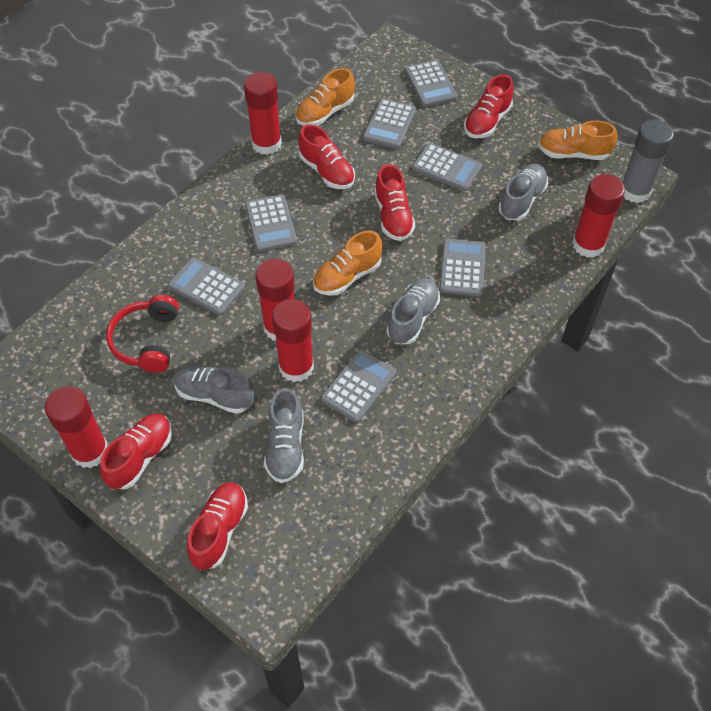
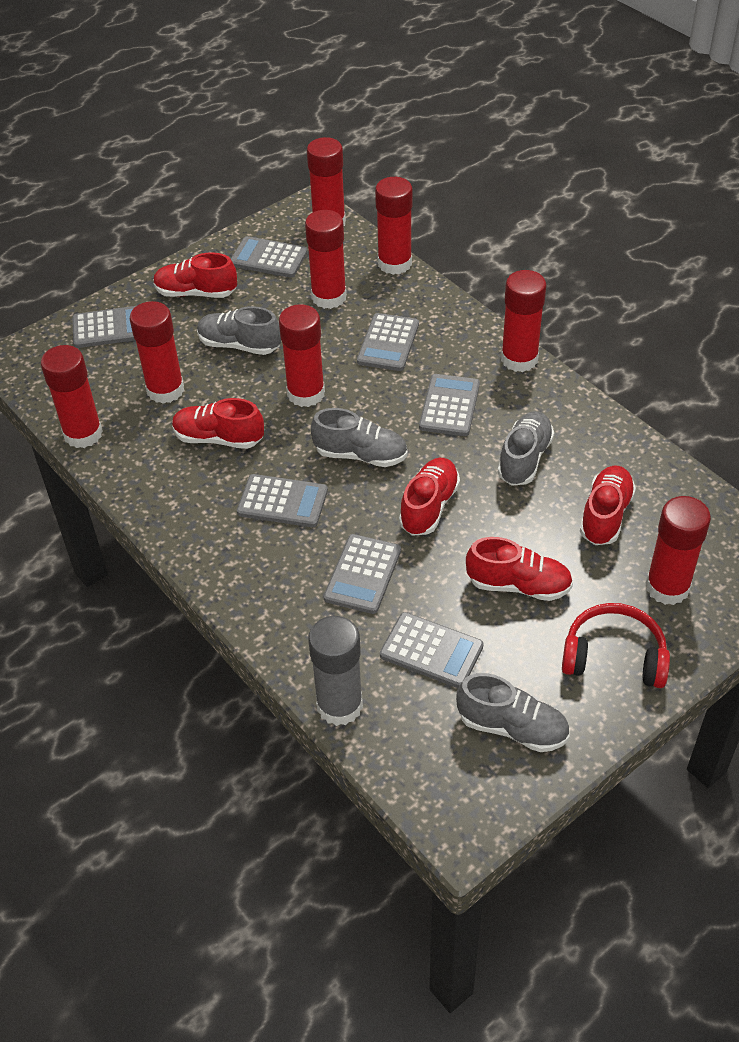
orange shoe: [295,68,355,126] [313,231,382,296] [538,121,617,160] = 3 -> none = 0
red glue stick: [45,386,107,468] [244,72,282,155] [256,259,295,341] [272,299,314,382] [572,174,625,258] = 5 -> [41,345,103,448] [130,301,184,404] [279,304,325,407] [305,210,347,309] [307,137,346,226] [375,177,412,275] [501,270,547,372] [646,496,711,605] = 8

